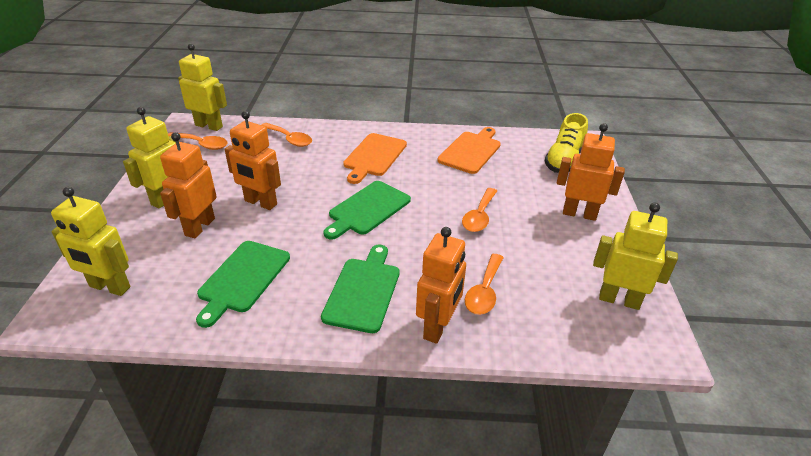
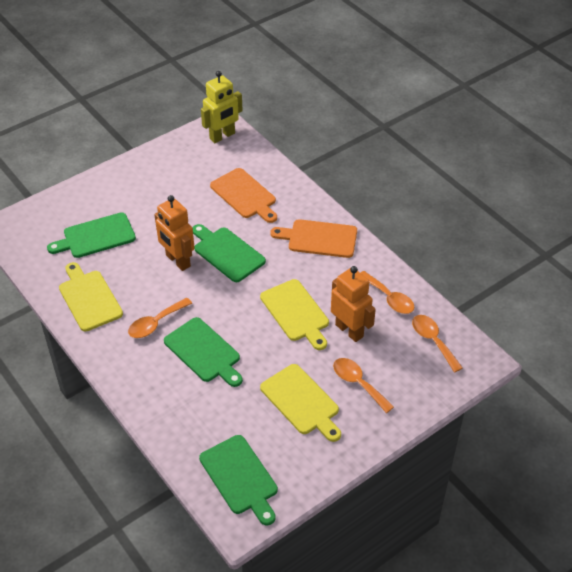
green cutting board: [196,241,290,328] [321,245,400,333] [323,181,411,240] = 3 -> [47,212,136,258] [164,317,243,387] [192,224,266,282] [199,435,278,525] = 4
orange robot: [160,132,217,238] [225,111,281,210] [416,227,466,344] [557,123,625,221] = 4 -> [154,195,195,271] [331,266,376,342] = 2
yellow cutting board: none = 0 -> [59,262,123,331] [260,279,329,350] [260,364,341,442] = 3
yellow robot: [51,187,131,296] [123,107,176,209] [178,44,227,131] [593,203,678,310] = 4 -> [201,71,243,143] = 1
yellow shoe: [545,113,588,173] = 1 -> none = 0

